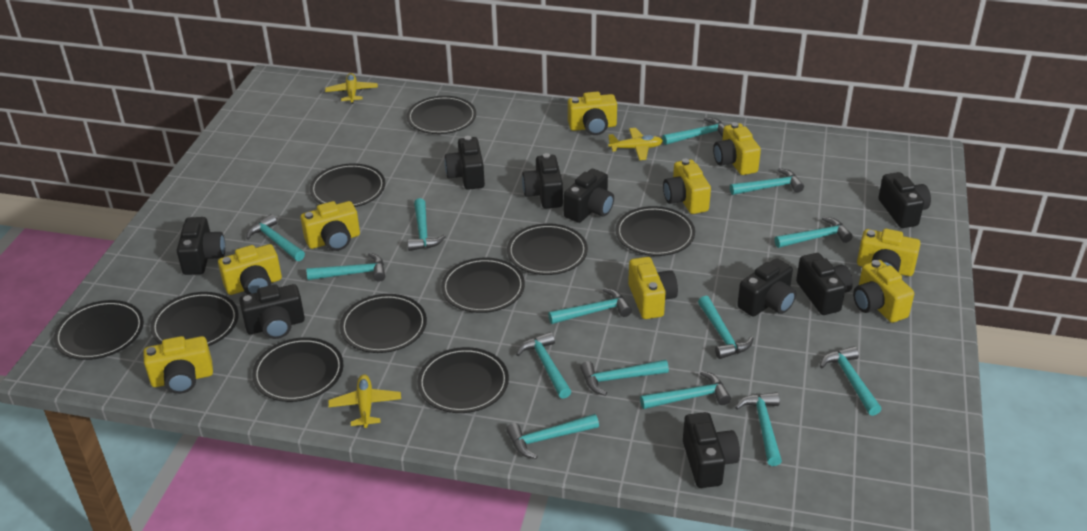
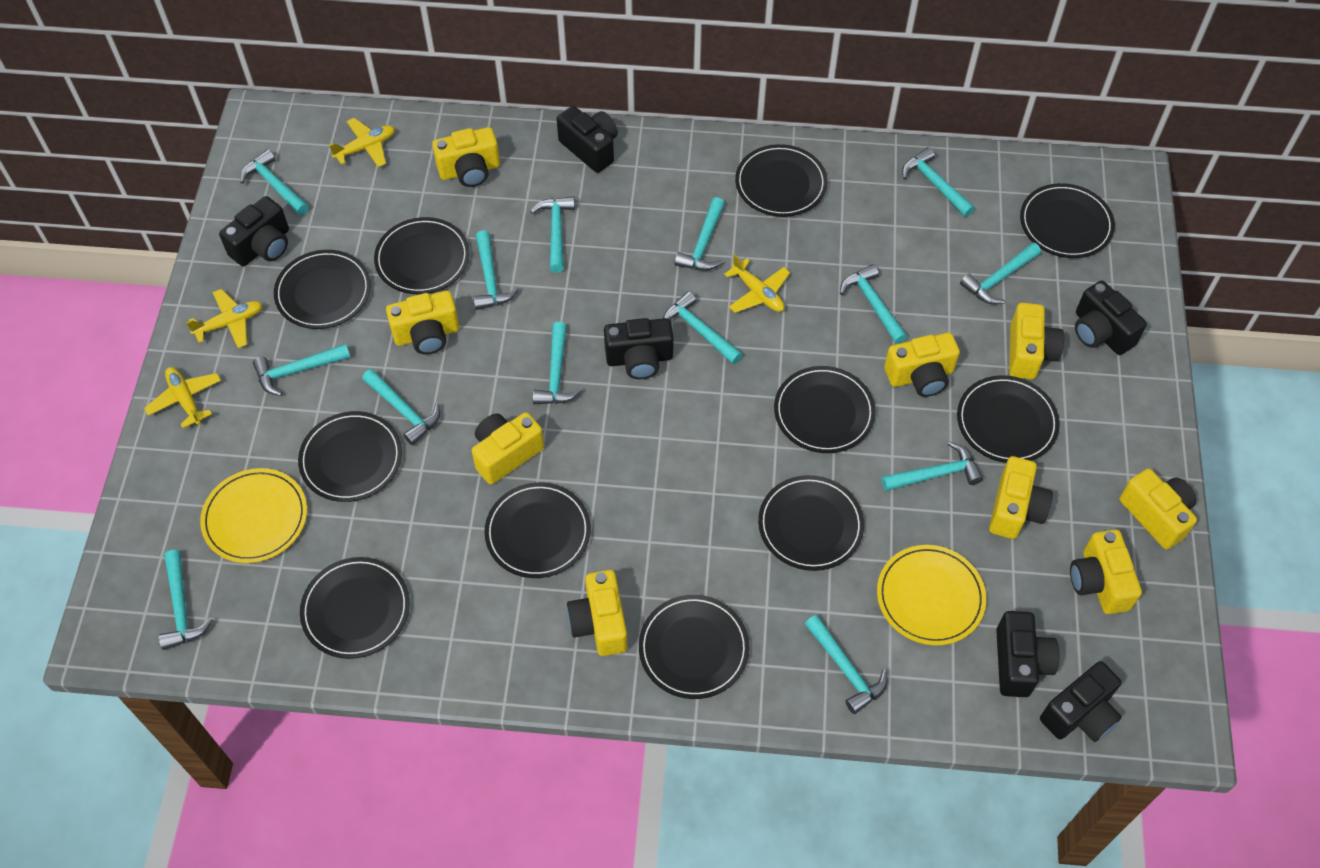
black camera: [177,217,225,275] [239,284,305,339] [444,136,485,190] [522,153,563,209] [564,169,614,223] [683,412,740,488] [737,258,796,317] [796,253,853,315] [878,172,931,228] = 9 -> [219,196,289,266] [557,106,618,173] [604,318,674,379] [996,611,1059,697] [1040,661,1122,742] [1075,281,1147,355] = 6
black plate: [54,300,144,360] [150,292,239,346] [252,337,343,402] [310,163,385,207] [340,294,427,353] [407,96,476,134] [417,347,509,413] [441,258,525,313] [507,223,588,275] [616,206,695,256] = 10 -> [274,250,371,329] [298,411,402,502] [300,557,410,659] [374,217,470,294] [484,482,591,578] [639,595,750,699] [735,144,827,217] [758,475,864,571] [774,366,876,453] [957,375,1060,463] [1020,183,1115,258] = 11
yellow plane: [325,73,378,104] [328,375,401,428] [608,128,663,160] = 3 -> [144,367,221,428] [186,289,263,348] [329,118,395,167] [724,254,790,313] = 4
yellow plate: none = 0 -> [200,468,307,563] [877,545,986,645] = 2

